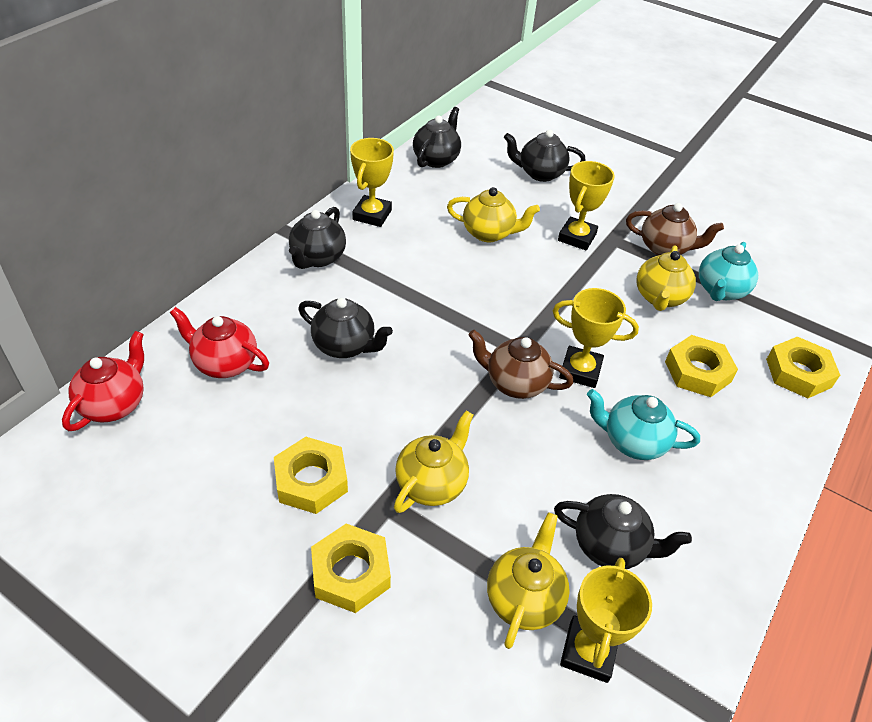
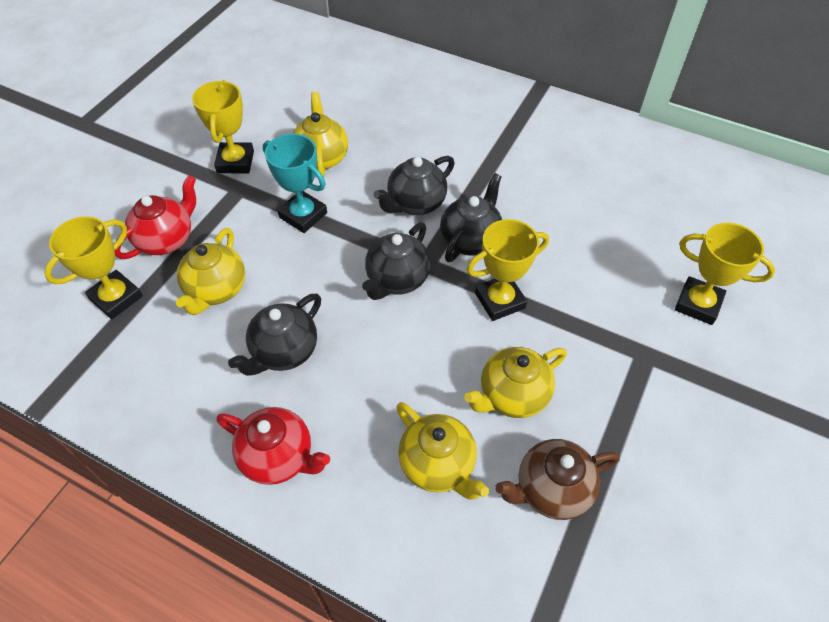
black teapot: [289,207,346,269] [298,298,393,358] [413,107,461,168] [504,130,586,182] [554,494,692,569] = 5 -> [228,293,321,376] [362,222,430,300] [373,156,455,215] [440,173,502,262] = 4
brown teapot: [469,330,573,399] [626,203,724,255] = 2 -> [495,439,620,520] = 1
turquoise teapot: [587,389,700,460] [699,242,758,301] = 2 -> none = 0
turquoise trophy: none = 0 -> [263,134,327,233] = 1
yellow nut: [274,437,348,514] [311,524,391,613] [665,335,738,397] [766,337,840,398] = 4 -> none = 0

